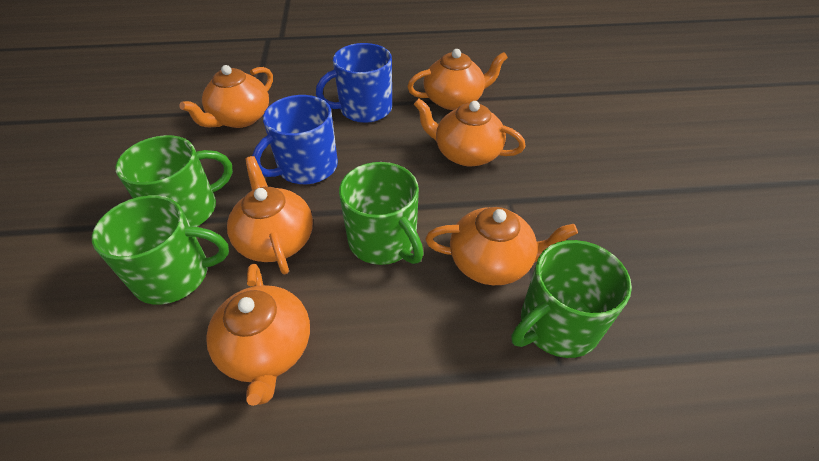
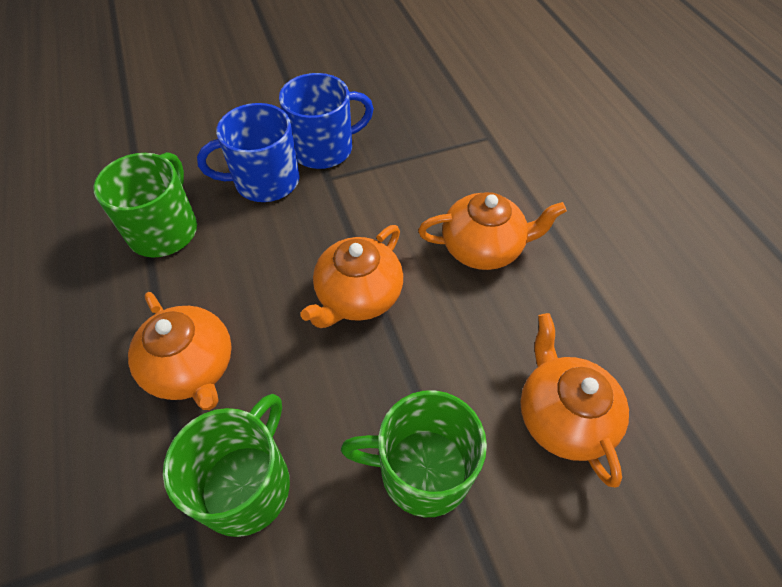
green mug: [92,195,229,305] [115,135,233,227] [339,162,424,265] [512,240,632,358] = 4 -> [94,152,197,258] [163,394,290,537] [341,390,487,517] = 3
orange teapot: [180,65,273,128] [206,264,310,406] [227,156,313,275] [407,49,508,110] [414,98,525,166] [425,207,578,285] = 6 -> [128,292,232,410] [301,225,403,328] [418,192,567,270] [520,313,629,488] = 4

